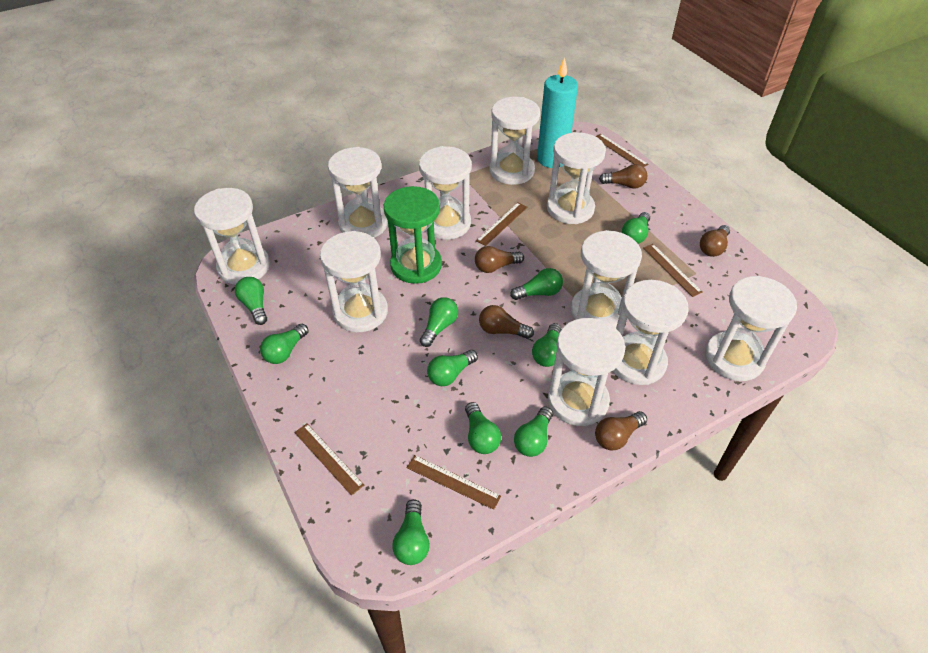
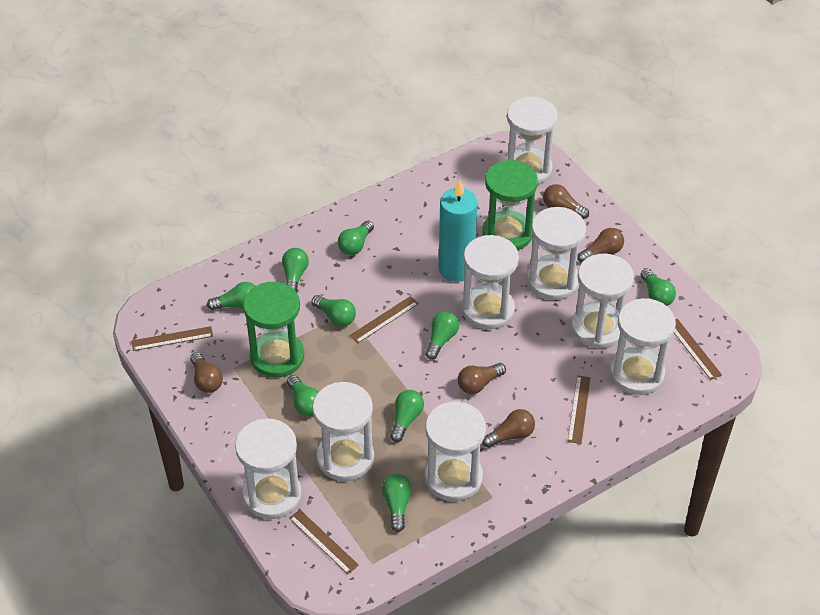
green hourglass: [384,186,442,284] = 1 -> [243,281,304,378] [482,160,538,250] = 2
green light bulb: [235,277,267,325] [260,324,309,364] [392,499,430,565] [420,297,458,347] [427,350,478,386] [465,402,501,454] [510,268,563,300] [514,406,553,457] [532,323,562,367] [622,212,650,244] = 10 -> [207,282,255,310] [282,248,309,293] [287,375,319,416] [311,295,356,327] [338,221,374,255] [382,474,412,532] [390,390,424,442] [425,311,459,360] [640,269,676,306] = 9
white hourglass: [194,188,270,285] [320,231,388,332] [328,147,388,238] [419,146,472,240] [490,97,540,185] [547,132,606,224] [548,318,625,426] [571,230,642,328] [613,280,689,385] [705,276,797,381] = 10 -> [235,419,302,519] [312,382,374,481] [425,401,486,501] [462,235,519,329] [504,96,558,184] [527,207,586,300] [571,254,634,349] [610,298,676,395] = 8

